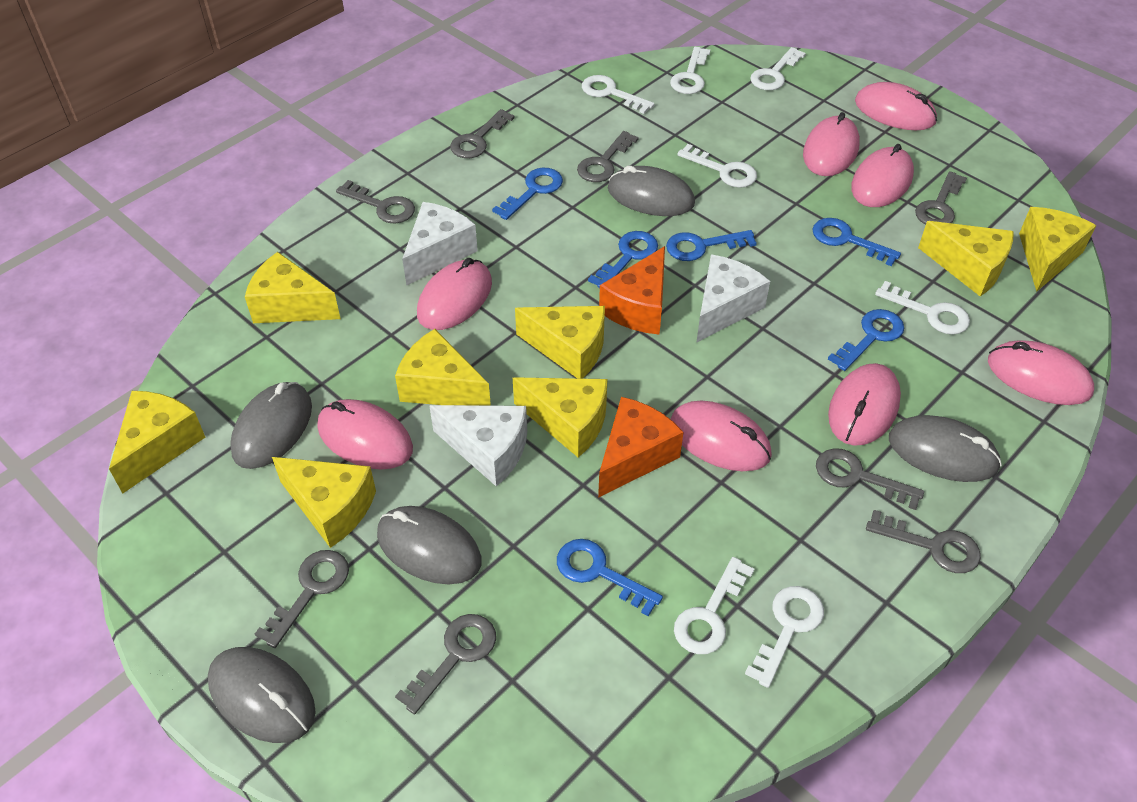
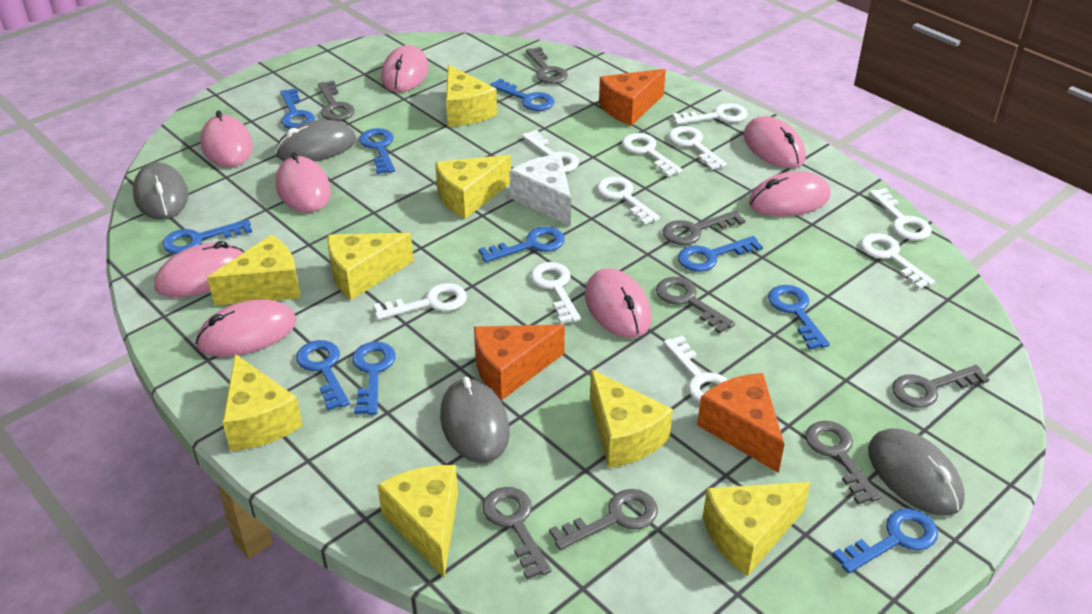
blue key: [492,168,563,220] [557,539,663,616] [588,231,658,288] [666,230,757,261] [812,218,901,266] [828,309,904,371] = 6 -> [162,219,252,254] [280,88,315,129] [296,340,350,411] [352,342,396,415] [359,128,395,174] [479,226,565,262] [490,79,554,111] [678,236,763,272] [768,285,830,350] [833,508,938,573] = 10
grey mouse: [208,647,316,743] [230,382,312,469] [377,506,482,584] [608,166,695,216] [889,415,1002,482] = 5 -> [133,162,189,220] [275,120,356,162] [440,377,510,463] [868,428,965,516] = 4
orange cheese: [598,397,683,498] [599,246,665,335] = 2 -> [474,325,565,400] [599,69,666,126] [697,373,785,473] = 3
white cheese: [402,202,478,285] [429,405,527,487] [696,254,770,343] = 3 -> [509,154,571,226] = 1
white key: [582,75,654,114] [670,47,710,94] [674,557,754,654] [677,144,757,188] [745,586,824,688] [750,47,806,90] [875,281,970,335] = 7 -> [373,283,467,320] [522,130,579,173] [531,262,581,324] [597,177,660,225] [622,133,682,177] [663,335,727,402] [669,126,727,170] [672,103,748,125] [860,233,935,289] [869,188,932,240] = 10

